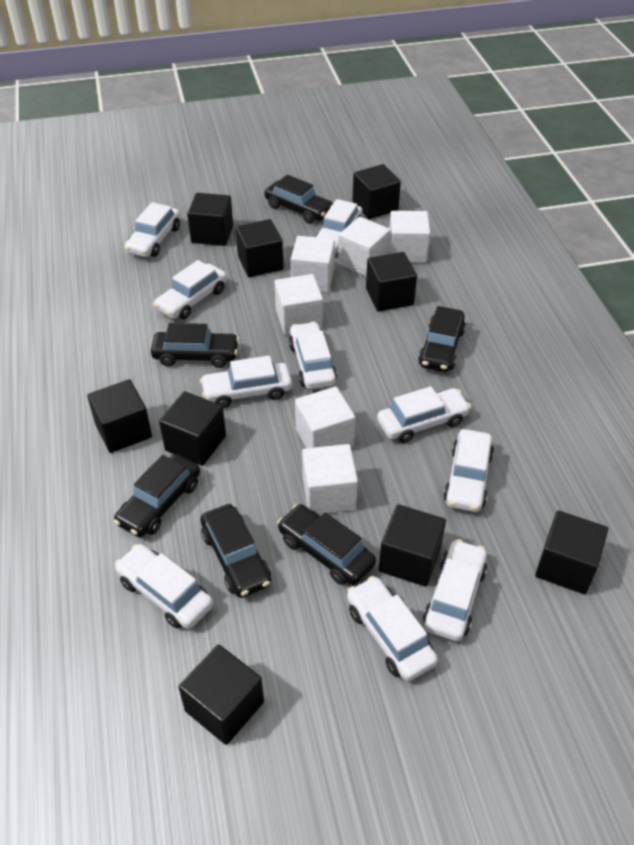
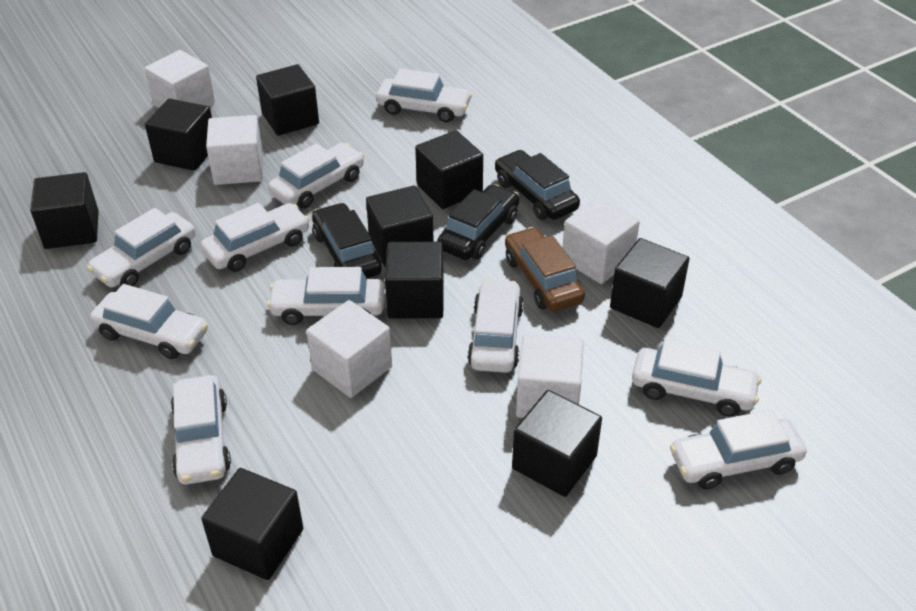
black car: [113,454,200,537] [151,323,239,368] [200,504,271,598] [264,175,333,223] [277,504,376,585] [418,306,466,372] = 6 -> [312,203,382,278] [437,184,519,260] [495,150,580,220] = 3
brown car: none = 0 -> [505,227,585,312] = 1
white cube: [275,274,323,335] [291,236,335,292] [295,386,355,448] [302,444,358,514] [338,217,391,276] [389,211,430,263] = 6 -> [145,50,215,108] [206,115,263,185] [306,300,392,398] [516,334,584,418] [562,197,640,284] = 5

